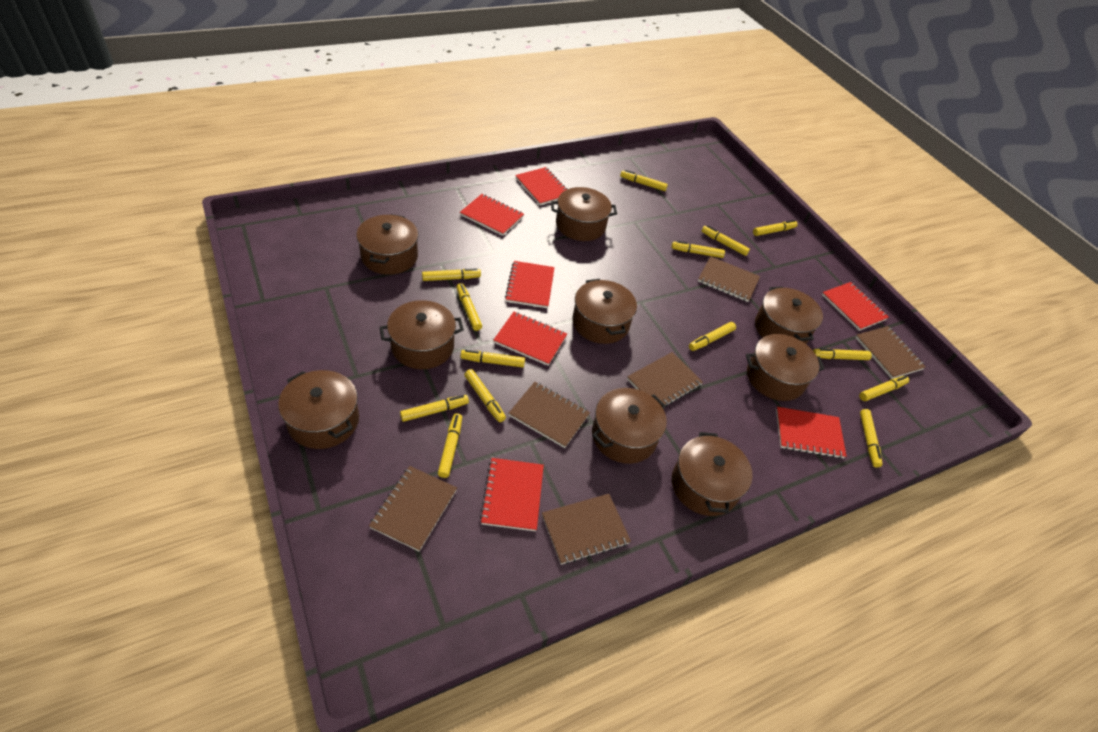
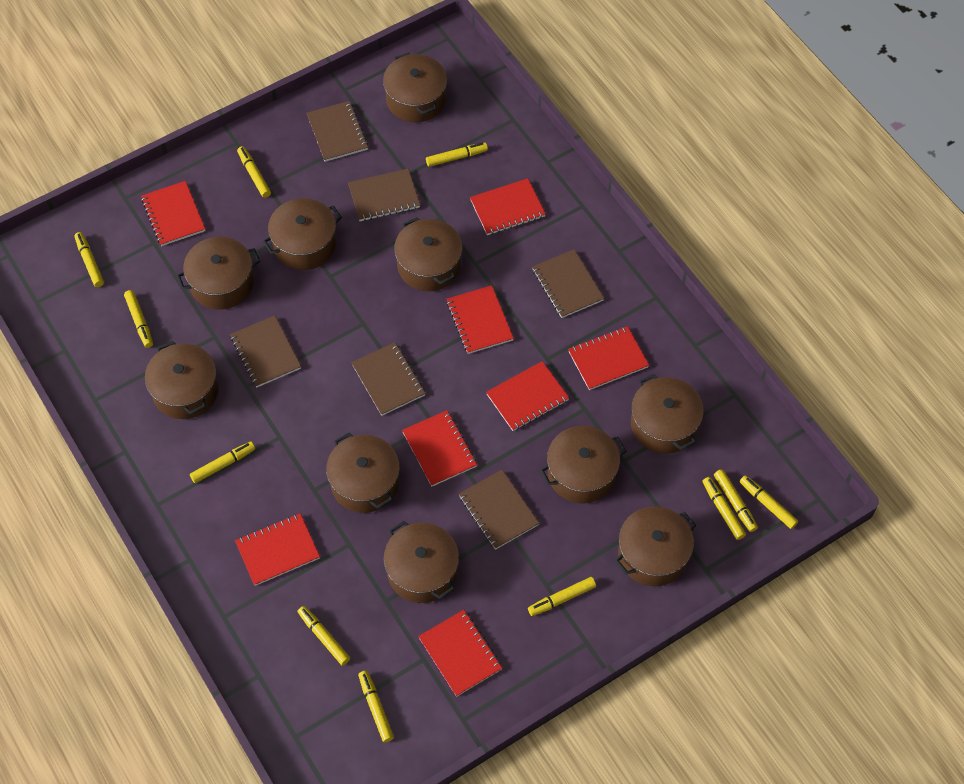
brown pot: [278,370,359,449] [356,214,418,275] [380,300,464,369] [551,187,617,241] [572,279,637,344] [592,388,667,464] [672,432,753,516] [746,334,824,401] [755,286,823,344] = 9 -> [145,341,219,419] [176,237,260,310] [262,198,342,270] [326,432,400,513] [383,52,447,122] [383,521,459,603] [394,217,462,291] [540,426,626,503] [615,506,696,586] [631,374,704,454] = 10
red notebook: [460,194,524,236] [480,458,544,531] [494,312,567,366] [505,261,555,308] [515,167,567,205] [776,407,847,459] [822,282,889,331] = 7 -> [141,181,205,246] [235,513,320,586] [402,410,477,486] [418,610,502,697] [446,285,514,354] [470,178,546,235] [486,361,569,431] [568,326,649,390] = 8
yellow marker: [400,395,469,422] [422,268,481,281] [438,413,462,478] [456,283,482,331] [460,350,525,368] [464,369,506,422] [620,170,668,191] [672,241,725,258] [689,322,736,351] [702,226,750,256] [753,220,798,236] [813,349,872,360] [859,376,909,401] [860,409,883,467] = 14 -> [74,232,104,287] [124,290,153,348] [190,441,255,483] [237,146,271,198] [298,606,350,665] [358,670,394,742] [426,142,488,167] [528,577,596,616] [703,477,746,540] [714,469,758,532] [740,475,798,529] = 11

